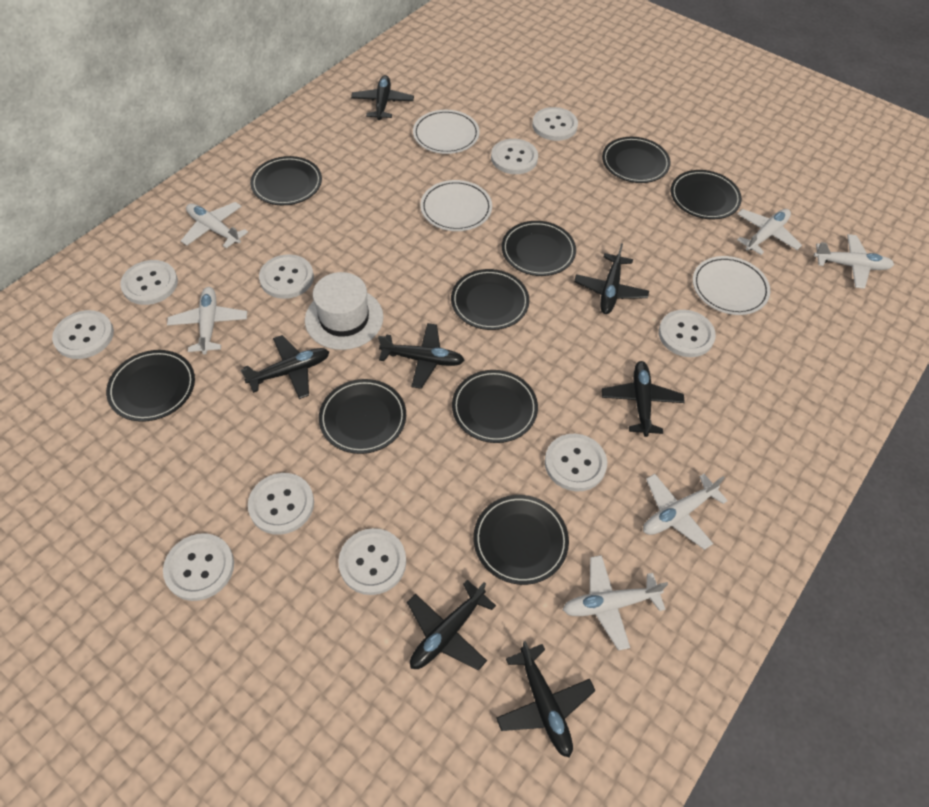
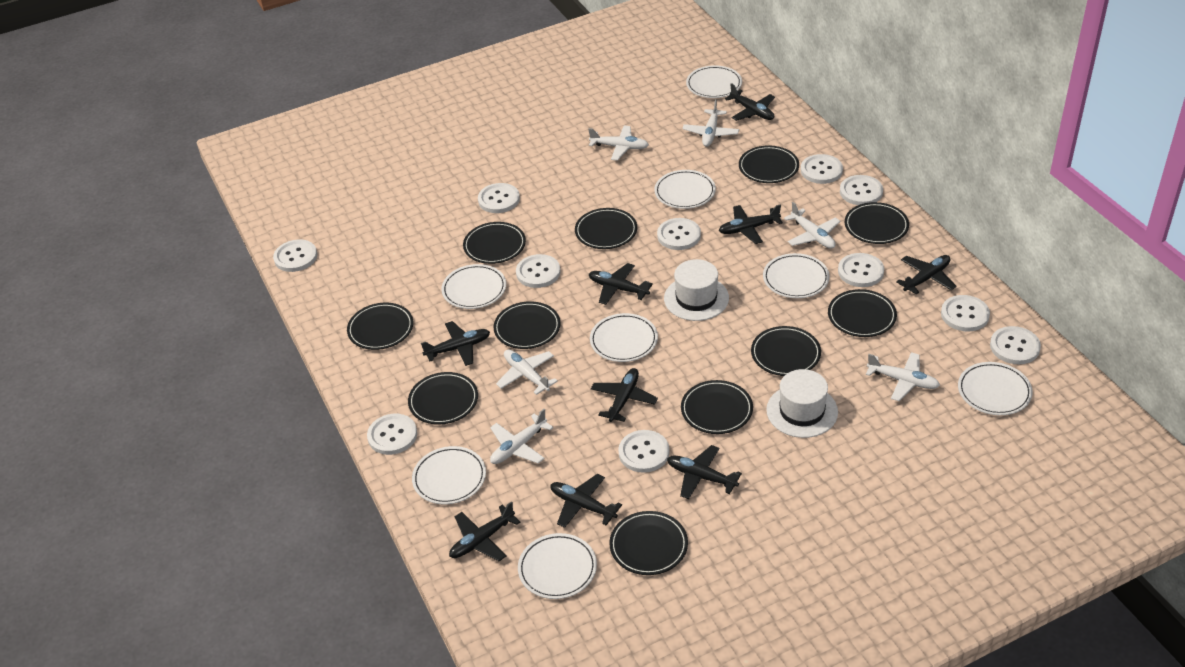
black plane: [241,335,330,399] [351,75,414,120] [378,323,465,389] [407,580,496,670] [496,641,595,758] [574,243,649,314] [602,361,685,437] = 7 -> [421,321,490,366] [449,501,521,561] [550,474,622,528] [589,263,653,305] [591,368,658,422] [667,445,742,499] [719,204,783,244] [725,83,775,121] [896,255,957,295] = 9
black plate: [106,350,195,422] [250,156,322,205] [319,379,406,454] [451,269,529,330] [452,370,538,443] [473,495,569,585] [502,221,576,276] [602,137,671,183] [671,170,742,219] = 9 -> [347,303,413,350] [408,372,478,425] [463,222,526,264] [494,301,561,349] [575,208,637,249] [609,511,688,575] [681,380,753,434] [739,146,799,183] [751,326,821,376] [828,289,897,337] [845,202,909,244] = 11
white button: [52,310,114,359] [120,260,178,305] [163,533,234,601] [248,473,314,535] [259,254,314,299] [338,528,406,595] [491,139,538,174] [532,107,578,141] [545,434,607,491] [659,310,716,357] = 10 -> [273,240,317,272] [367,414,417,455] [478,183,520,213] [516,254,560,288] [618,430,670,473] [657,218,701,250] [801,154,843,184] [838,253,884,287] [840,175,883,205] [941,295,990,331] [990,326,1041,364] = 11
white hat: [305,272,383,350] = 1 -> [664,259,729,321] [766,369,838,438] = 2
white plate: [413,110,480,154] [420,180,492,231] [693,256,770,315] = 3 -> [412,446,486,504] [441,264,506,309] [518,533,597,599] [590,313,658,362] [654,170,716,209] [686,65,742,98] [763,253,829,298] [958,362,1033,415] = 8

